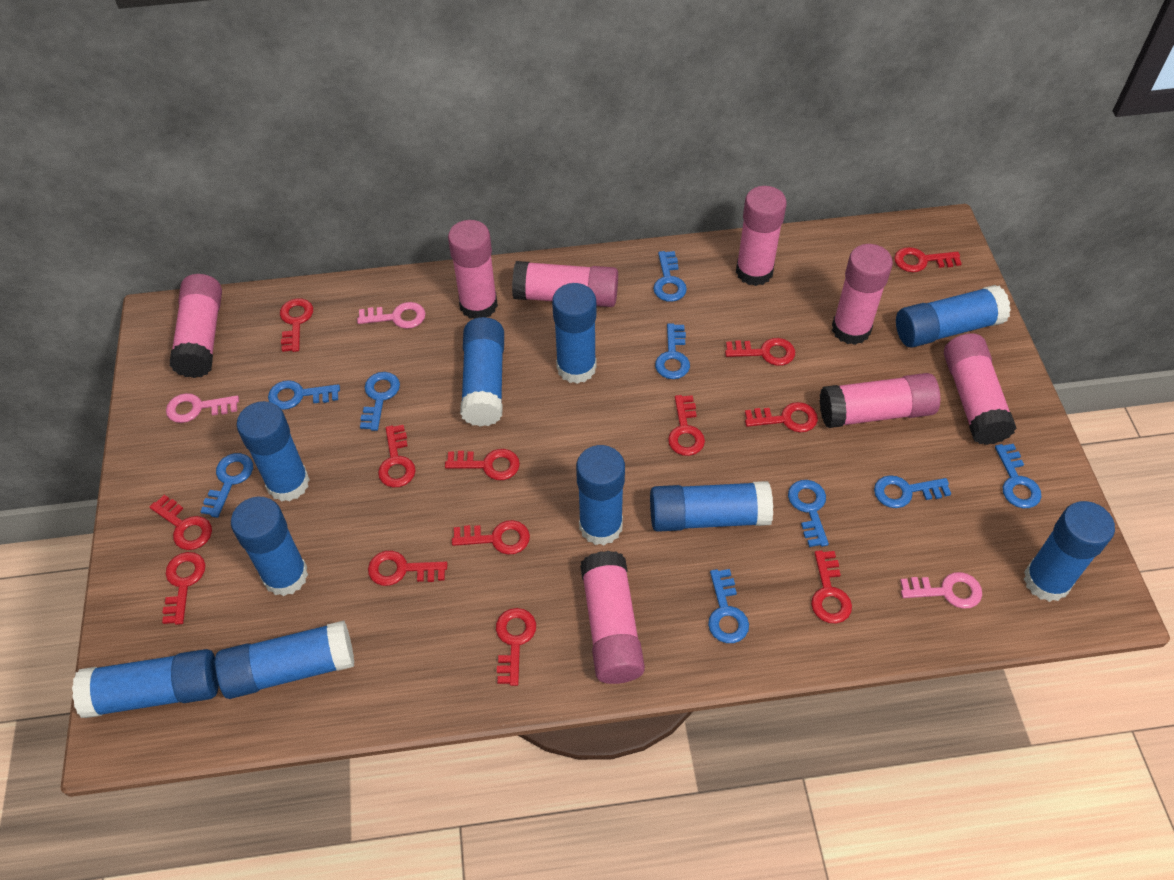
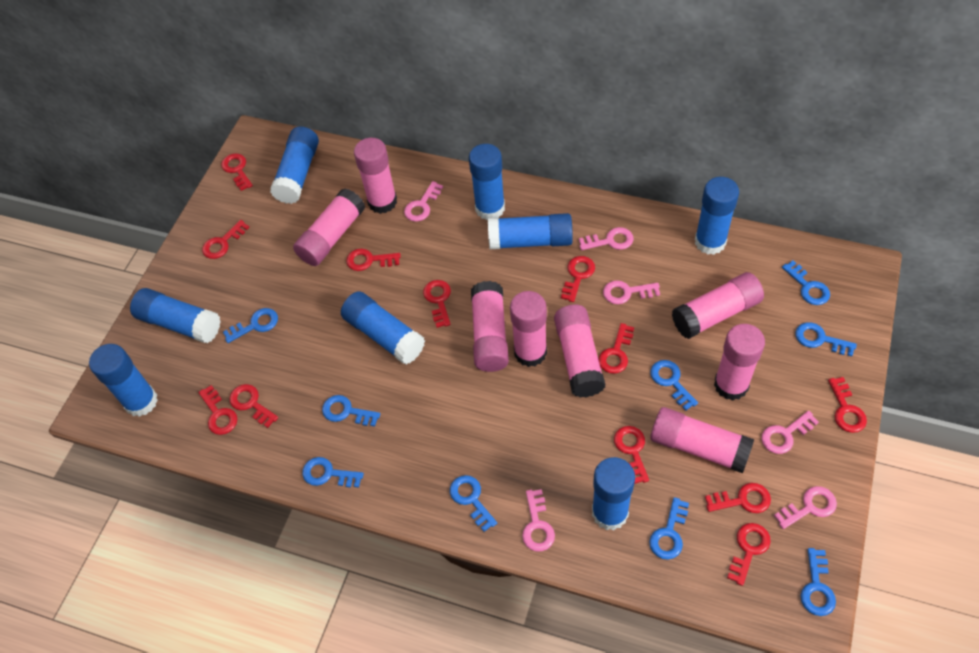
blue glue stick: [72,649,219,718] [215,621,354,699] [231,497,308,596] [236,401,310,502] [460,317,504,427] [552,283,596,384] [576,445,625,545] [650,481,773,532] [896,285,1011,348] [1024,501,1115,602] = 10 -> [89,344,158,417] [130,288,221,343] [270,127,319,204] [341,291,425,364] [469,144,505,220] [488,213,573,249] [592,457,635,530] [695,177,739,255] = 8
pink key: [166,393,239,423] [357,302,426,329] [900,572,982,609] = 3 -> [404,181,443,222] [522,489,555,551] [579,227,634,250] [603,280,660,304] [762,411,819,454] [774,486,837,529] = 6
red key: [149,495,212,550] [162,552,205,625] [280,298,313,352] [368,551,447,586] [378,425,416,488] [445,449,520,480] [452,520,530,555] [496,608,536,686] [668,395,705,456] [725,338,795,366] [745,402,818,432] [811,550,852,623] [894,247,962,272] = 13 -> [198,385,237,435] [202,220,249,259] [221,153,253,191] [229,384,278,428] [346,249,401,271] [423,280,451,328] [561,256,595,302] [598,323,634,374] [614,426,649,484] [705,483,771,513] [727,523,771,586] [828,377,867,433] = 12

